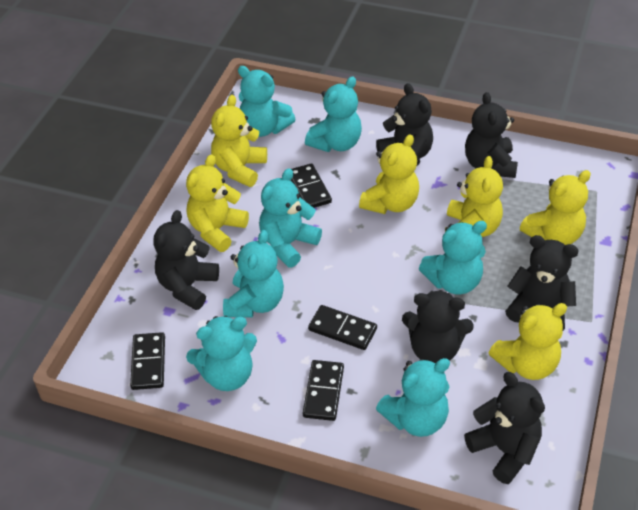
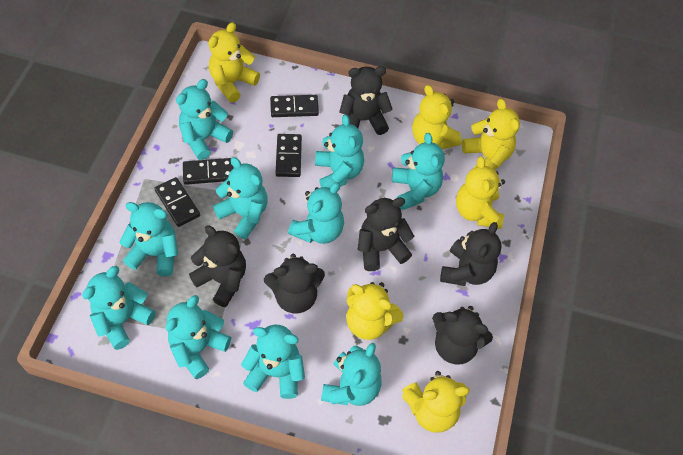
turquoise teddy bear: [186,316,257,391] [223,230,284,317] [238,66,295,137] [259,168,322,267] [305,76,362,152] [376,358,450,437] [419,221,487,295] = 7 -> [82,266,156,350] [120,202,178,276] [165,295,231,379] [176,79,233,160] [213,157,268,239] [241,324,305,399] [288,182,344,244] [315,114,364,188] [321,343,382,406] [392,133,445,210] = 10

